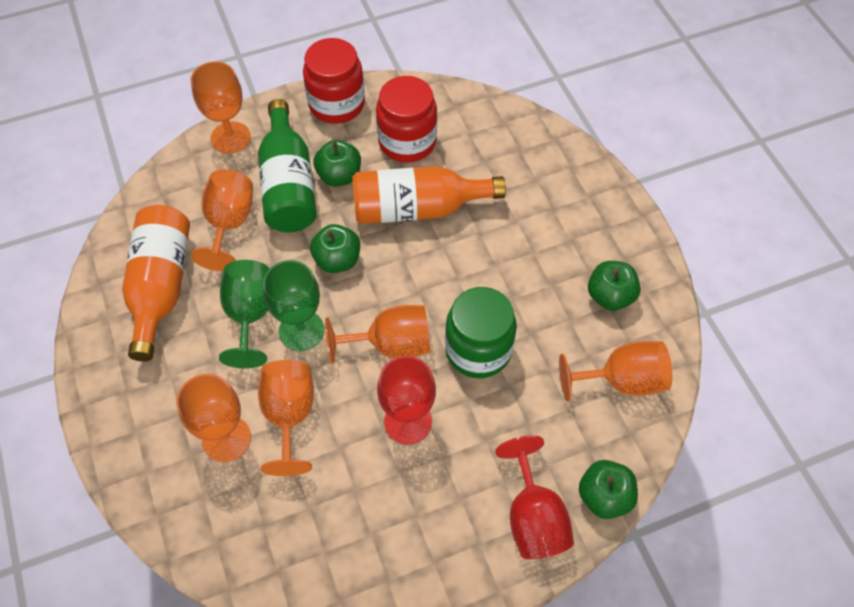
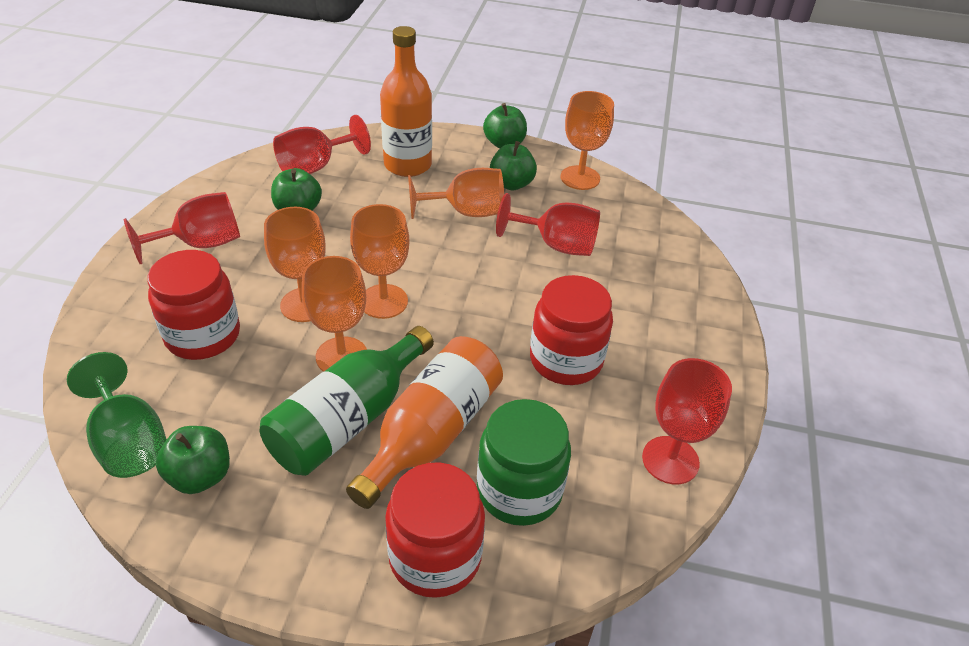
green goblet: [219,260,270,368] [263,260,324,351] = 2 -> [67,352,167,478] = 1
orange goblet: [177,374,251,462] [191,61,251,154] [191,169,253,271] [258,360,314,476] [325,305,431,364] [559,341,672,402] = 6 -> [264,207,326,322] [302,256,367,372] [350,204,410,319] [408,168,504,219] [561,91,614,190] = 5
red goblet: [377,356,436,445] [495,435,574,559] = 2 -> [124,192,240,264] [273,115,371,174] [496,193,600,256] [642,358,732,485] = 4
red jar: [303,38,365,124] [376,76,437,163] = 2 -> [147,250,240,360] [385,462,485,598] [530,275,613,385] = 3

